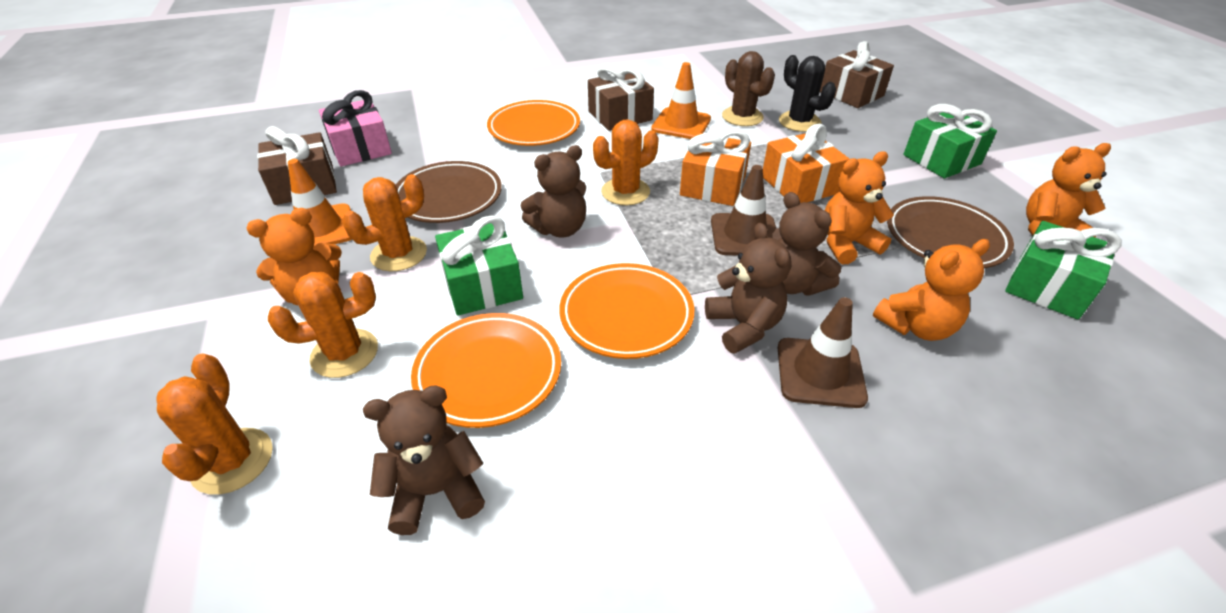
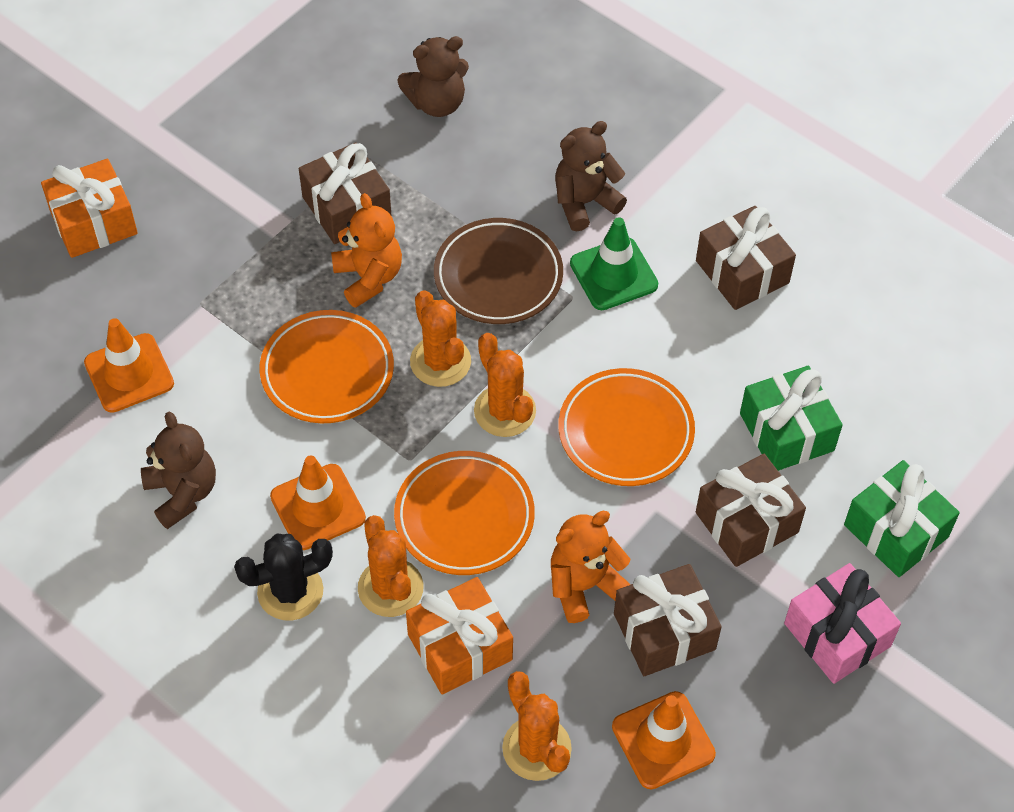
brown cactus: [722,51,775,126] = 1 -> none = 0
brown gift: [257,126,337,205] [588,63,654,131] [820,41,894,108] = 3 -> [299,142,392,244] [614,564,722,676] [696,206,796,310] [696,454,806,567] = 4
brown plate: [396,161,502,223] [887,196,1014,268] = 2 -> [434,218,563,324] = 1
brown teddy bear: [363,385,485,535] [521,145,587,238] [705,223,791,354] [773,192,841,296] = 4 -> [141,412,216,529] [397,36,469,117] [555,121,627,232] = 3
brown traffic cone: [711,165,776,255] [778,297,868,408] = 2 -> none = 0
green gift: [435,215,523,316] [903,104,997,178] [1005,221,1122,319] = 3 -> [740,366,843,471] [844,460,960,577] = 2
green traffic cone: none = 0 -> [570,217,658,310] = 1
orange teddy bear: [247,208,342,305] [824,151,894,265] [873,239,990,341] [1026,143,1111,237] = 4 -> [331,193,402,308] [551,511,631,623] = 2
orange traffic cone: [288,159,352,248] [651,62,711,139] = 2 -> [84,318,174,413] [270,456,366,550] [612,691,716,789] = 3

